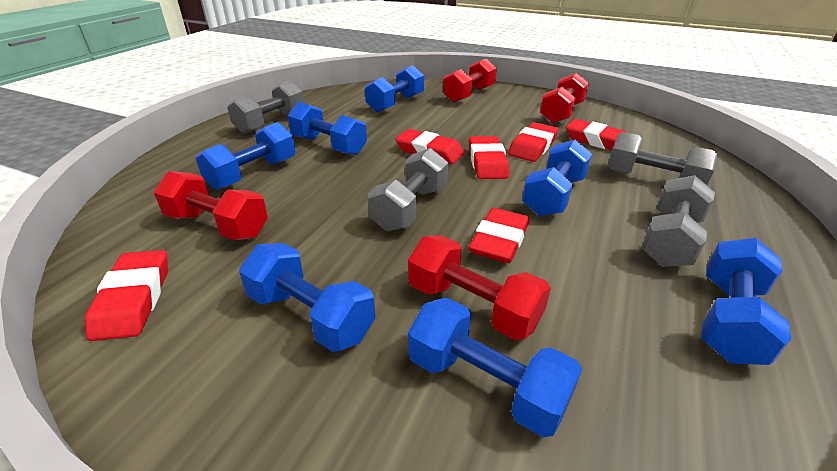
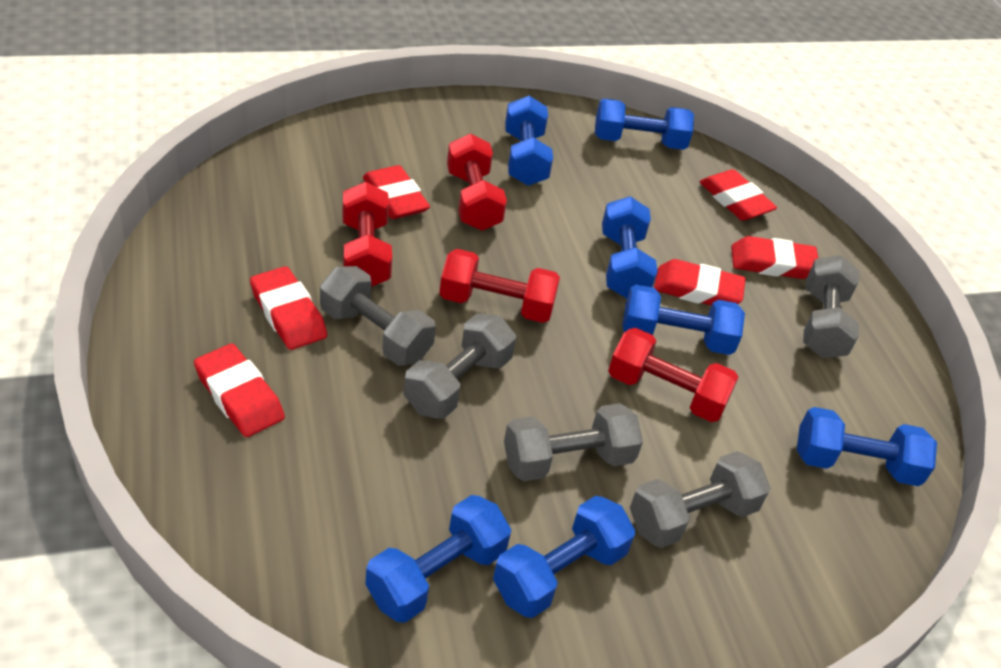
grey dumbbell: [227,80,304,134] [368,148,448,231] [608,132,719,185] [641,175,715,267] = 4 -> [320,266,436,366] [404,313,516,419] [504,403,643,481] [630,451,771,548] [803,255,859,358] = 5

